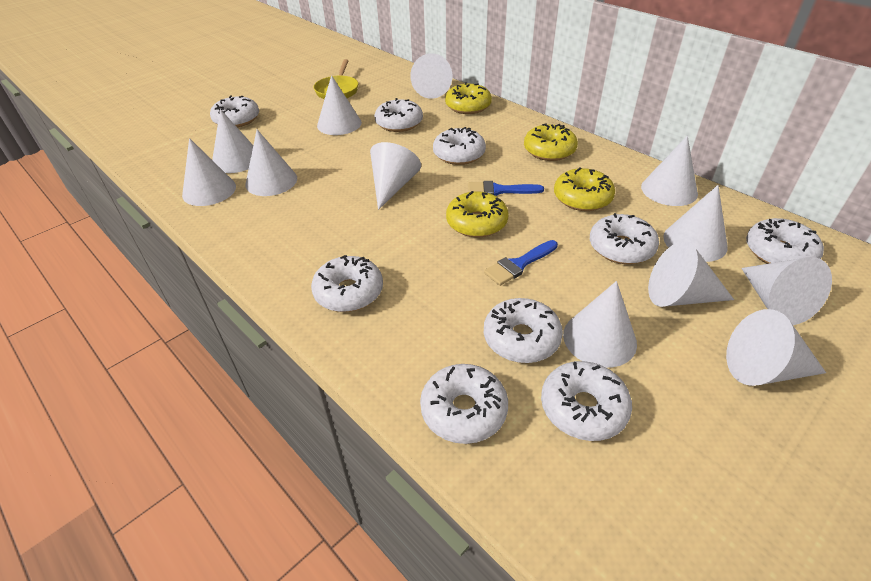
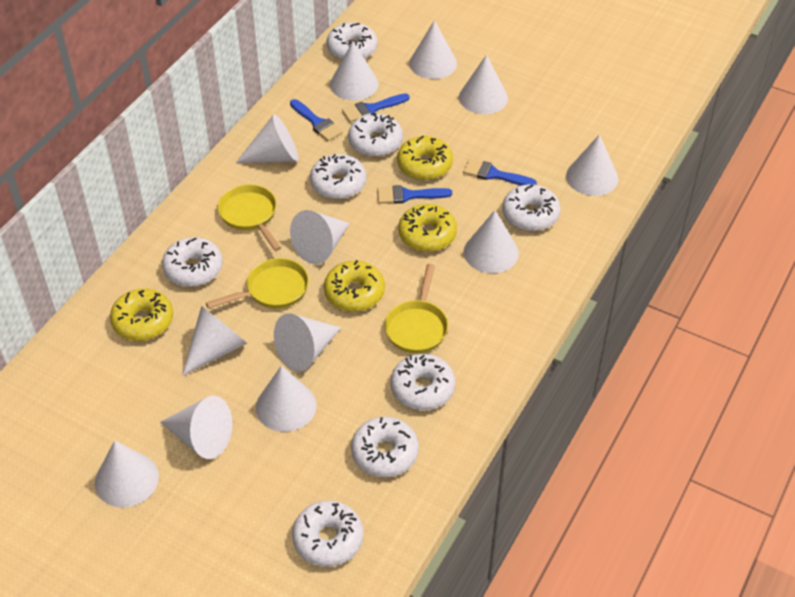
blue brush: [468,181,544,196] [484,240,558,286] = 2 -> [290,99,343,141] [342,93,409,122] [377,185,452,204] [463,159,537,186] = 4
white donut: [210,96,259,127] [311,255,383,312] [374,98,423,132] [420,364,508,444] [433,127,486,165] [484,298,563,363] [541,361,632,441] [590,213,659,264] [746,218,824,264] = 9 -> [162,237,223,287] [292,500,363,567] [310,154,366,199] [327,23,378,60] [348,113,403,157] [351,417,419,477] [390,354,455,410] [502,184,560,231] = 8
yellow pan: [313,59,358,99] = 1 -> [206,258,309,309] [218,184,281,251] [384,264,448,353] = 3

